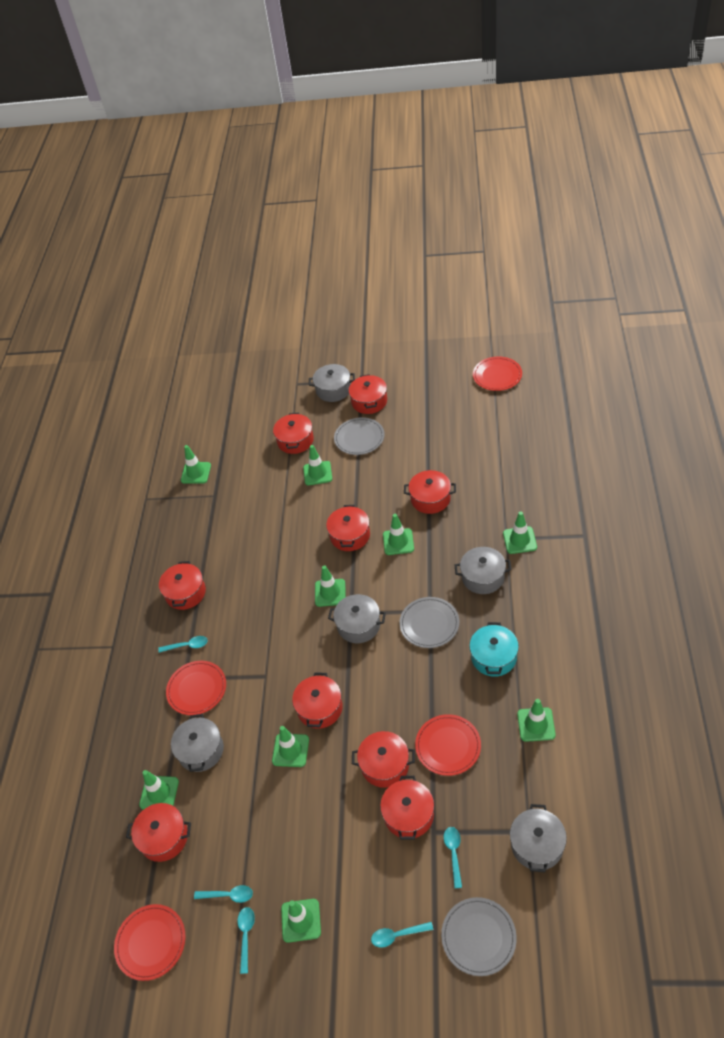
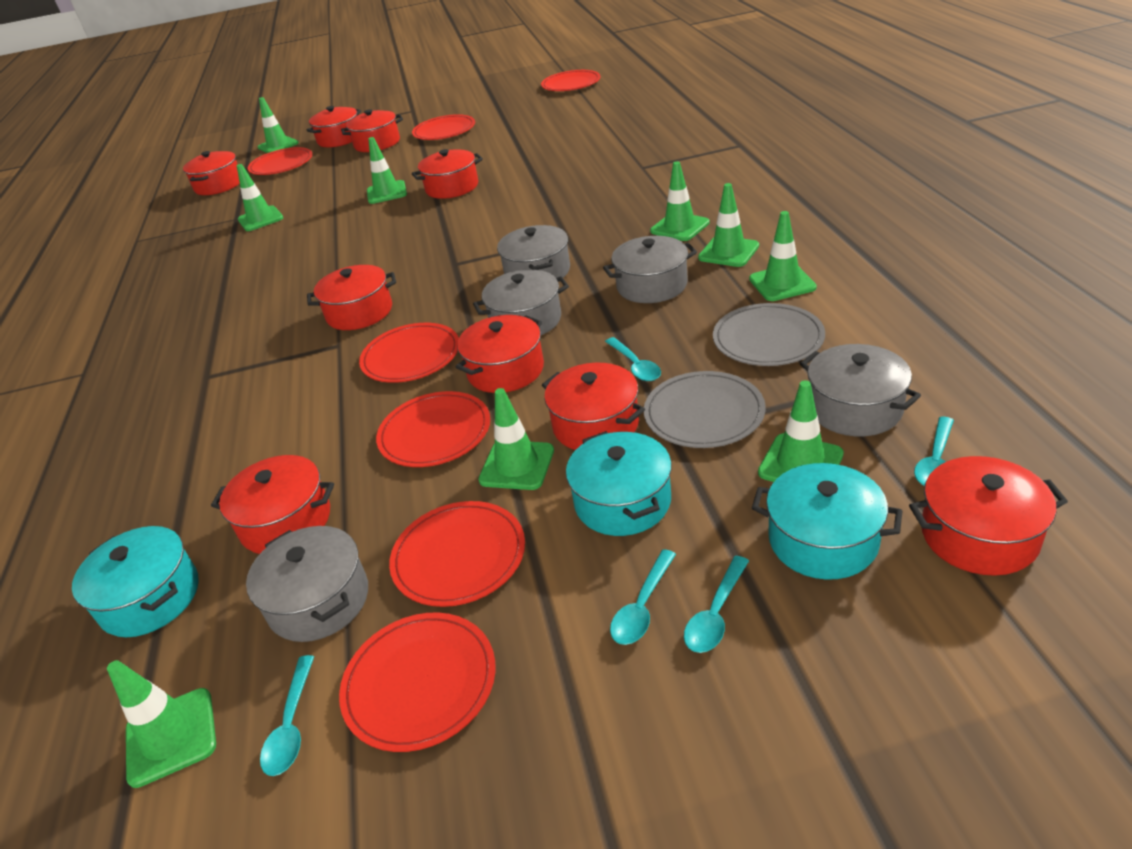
grey plate: [334,417,385,455] [399,597,460,648] [441,897,517,976] = 3 -> [644,371,766,448] [713,303,825,366] = 2
red plate: [114,904,185,981] [166,661,226,715] [415,714,481,776] [473,357,522,391] = 4 -> [247,147,312,175] [339,612,496,752] [359,323,459,383] [376,391,490,467] [389,501,525,607] [412,114,475,140] [541,70,600,91] = 7
turquoise pot: [469,622,519,677] = 1 -> [72,526,199,637] [566,431,672,536] [752,463,903,580] = 3

